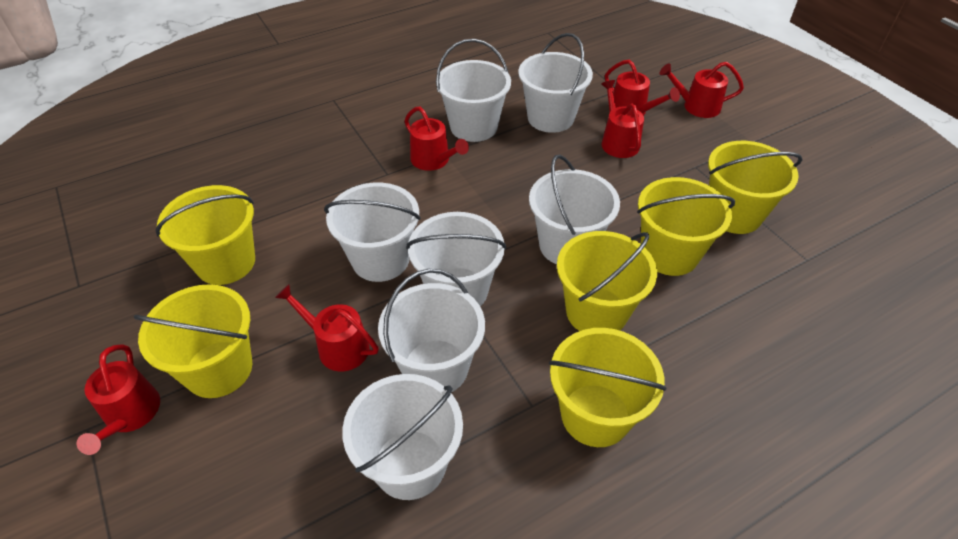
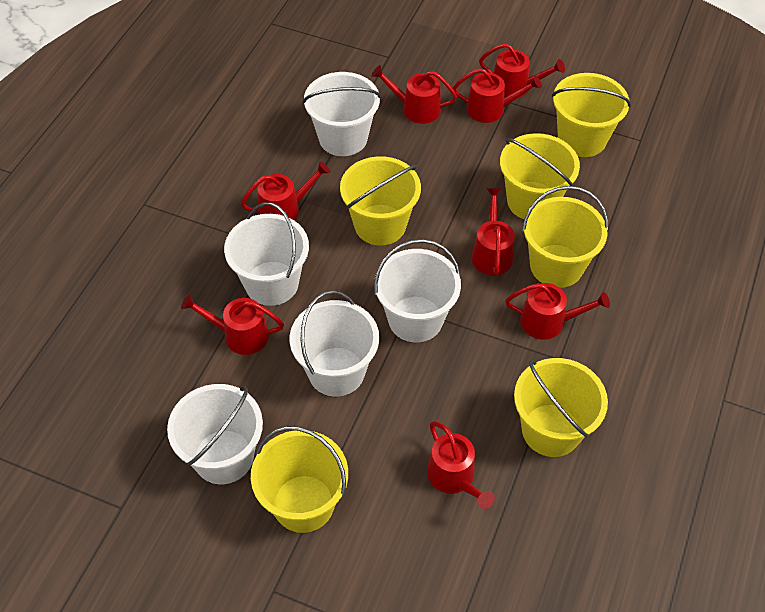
red watering can: [77,344,160,455] [275,284,379,372] [405,107,469,171] [601,80,644,158] [605,60,680,116] [659,62,744,118] = 6 -> [181,294,284,355] [241,161,330,221] [372,65,457,124] [427,421,495,509] [453,68,542,123] [472,188,515,276] [479,43,565,98] [505,283,610,340] = 8
white bucket: [324,182,421,282] [342,374,463,500] [378,269,485,393] [406,212,506,307] [436,39,511,142] [518,33,593,133] [529,155,620,264] = 7 -> [167,384,263,484] [224,202,309,306] [290,290,379,397] [303,72,381,156] [374,239,461,342] = 5

